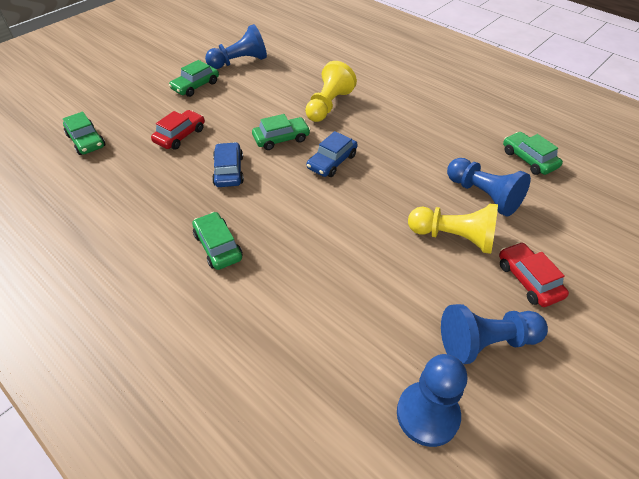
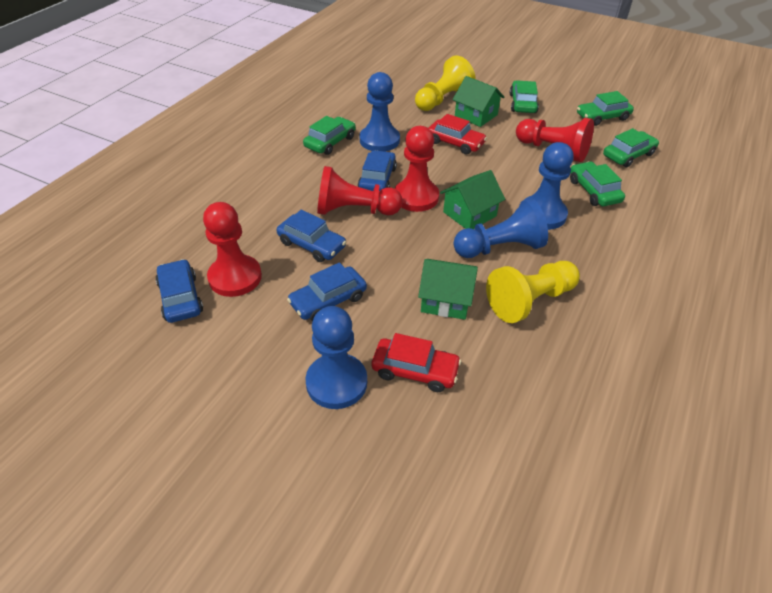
blue car: [212,142,244,187] [306,131,358,177] = 2 -> [155,259,203,323] [277,210,346,262] [287,262,367,321] [358,150,397,191] = 4
green house: none = 0 -> [418,259,478,320] [440,170,505,229] [453,76,504,127] = 3
red pawn: none = 0 -> [203,202,262,297] [317,166,402,215] [394,126,439,212] [516,118,594,162] = 4

